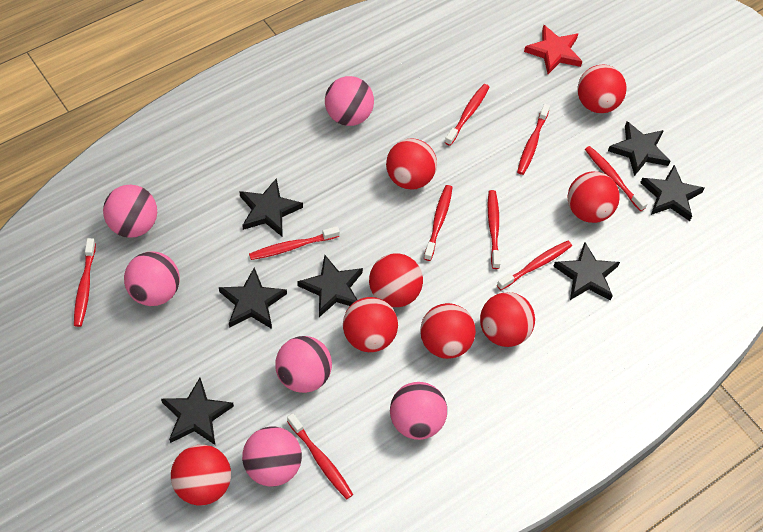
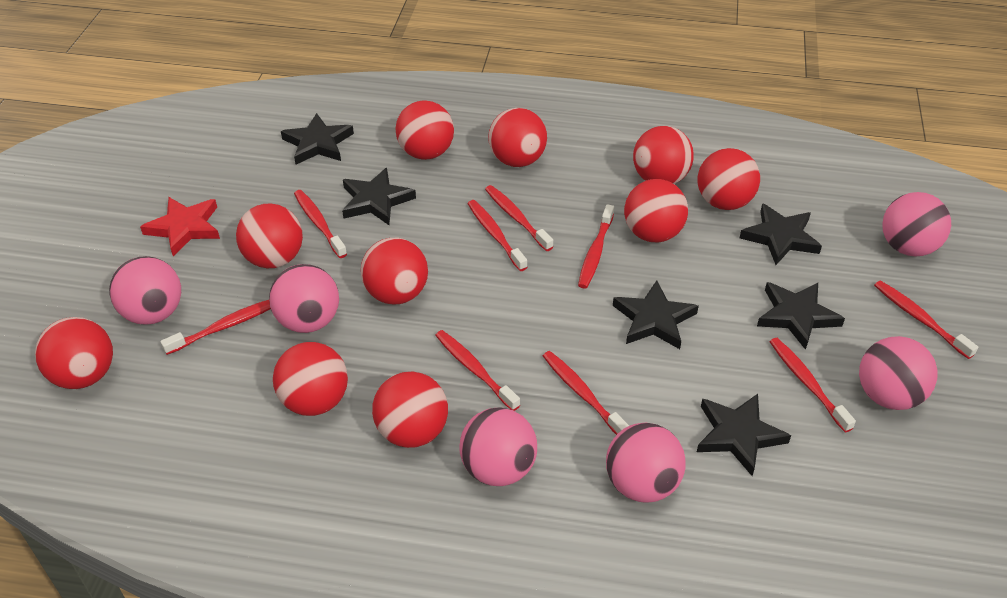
black star: [161,378,234,445] [219,268,287,329] [239,178,303,236] [297,255,363,317] [553,242,620,300] [608,121,670,176] [640,165,705,221] = 7 -> [281,113,354,164] [342,168,416,225] [613,280,699,349] [697,394,791,476] [740,203,822,265] [757,282,845,350] = 6
red ball: [171,445,231,506] [343,297,398,352] [369,253,423,307] [386,138,437,190] [420,303,476,359] [480,292,535,347] [568,172,620,223] [577,64,627,113] = 8 -> [35,317,113,389] [236,204,303,268] [273,342,348,416] [361,238,428,304] [372,371,448,448] [396,100,454,160] [488,108,547,167] [624,179,688,242] [633,126,694,184] [698,148,760,210] = 10

